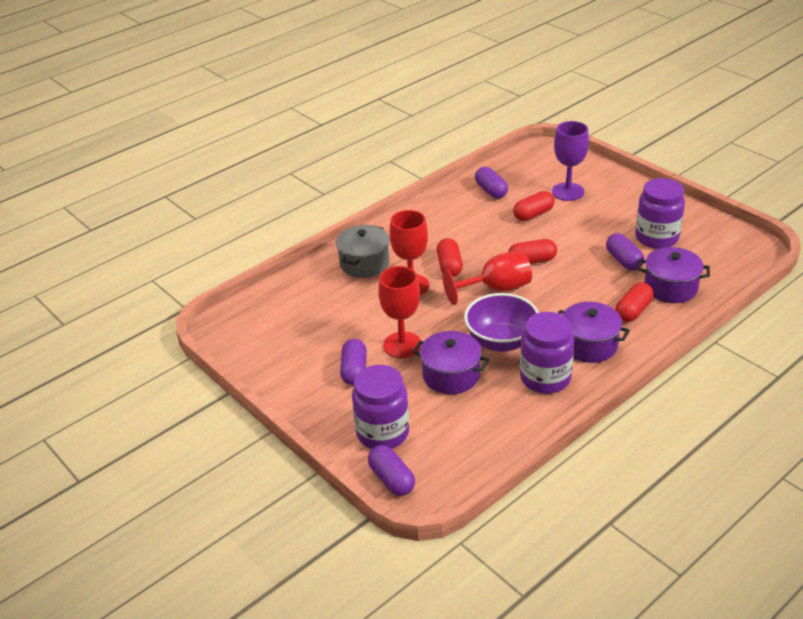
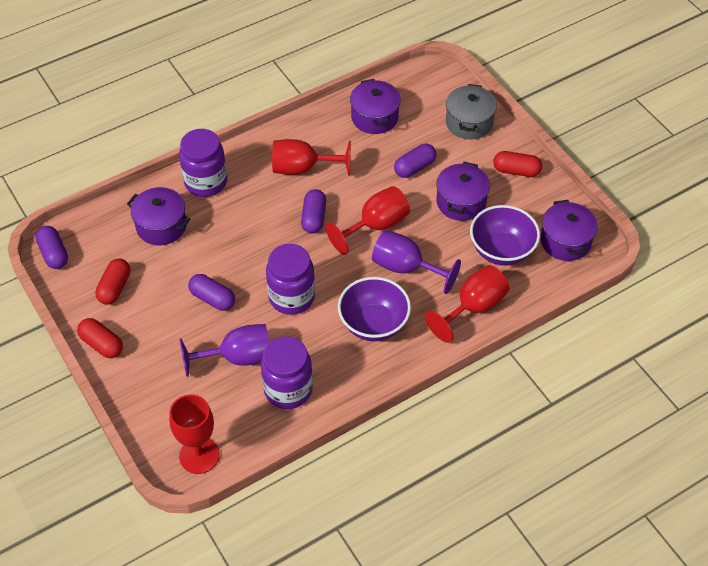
purple bowl: [464,293,539,352] = 1 -> [338,277,411,341] [470,205,540,266] = 2
purple goblet: [552,121,589,201] = 1 -> [180,324,270,377] [372,230,461,294] = 2
purple pot: [413,331,489,394] [558,302,630,363] [638,247,710,303] = 3 -> [127,187,190,245] [350,79,401,134] [436,162,490,221] [540,200,598,261] = 4
red capsule: [437,238,463,277] [508,239,557,264] [513,191,555,221] [615,282,653,322] = 4 -> [77,318,123,358] [95,258,130,305] [493,151,542,177] = 3
red goblet: [378,266,422,358] [389,210,429,295] [442,251,532,305] = 3 -> [169,394,220,474] [272,139,351,176] [326,186,410,255] [425,265,510,343] = 4

